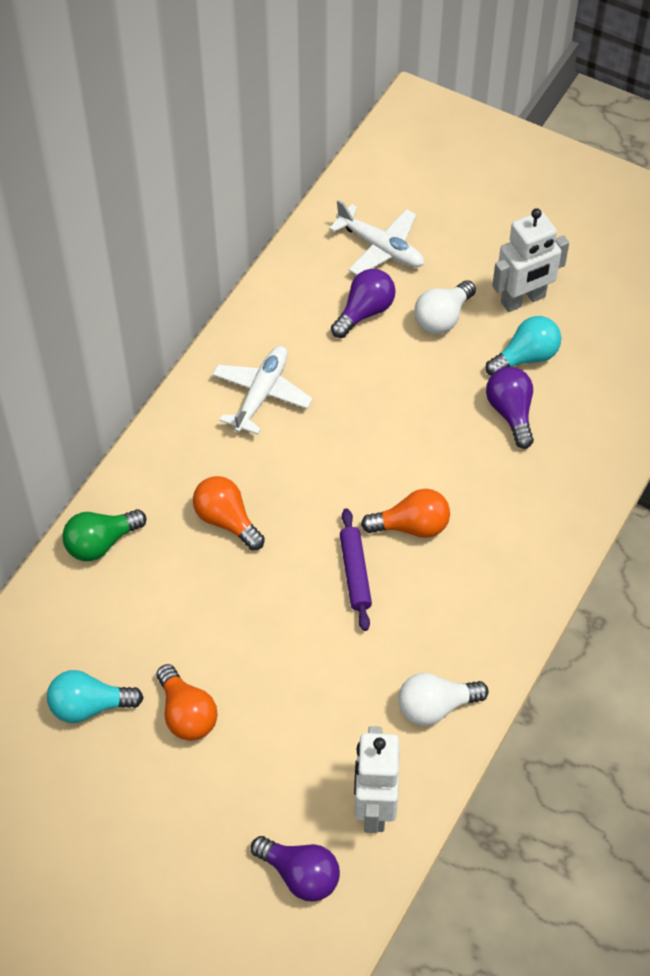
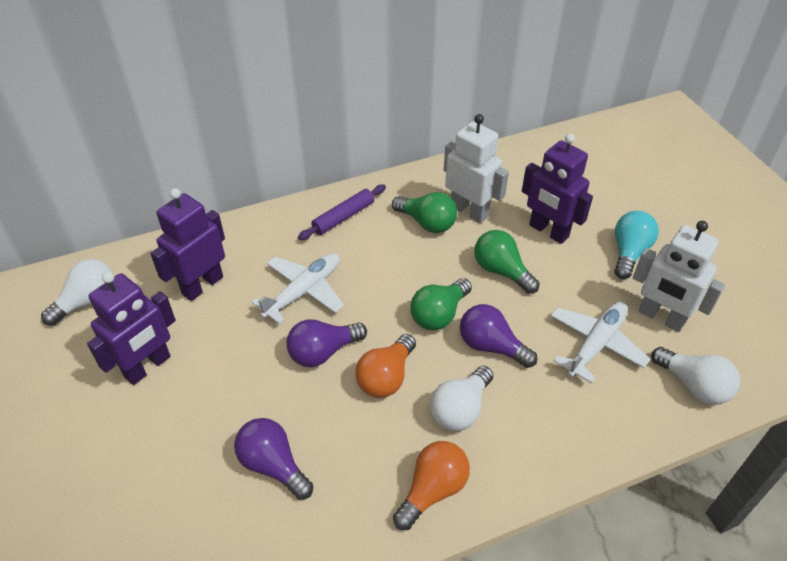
green light bulb: [62,509,147,561] = 1 -> [392,192,457,233] [410,278,472,331] [474,230,539,294] = 3
orange light bulb: [157,664,218,741] [193,476,265,550] [361,489,450,538] = 3 -> [355,334,416,398] [393,441,470,530] = 2
purple robot: none = 0 -> [87,272,176,385] [150,188,225,301] [522,134,593,244] = 3
turquoise light bulb: [47,670,144,723] [486,316,561,376] = 2 -> [615,211,659,279] = 1
white light bulb: [398,673,489,726] [414,280,476,334] = 2 -> [41,259,114,326] [430,366,493,431] [651,347,740,405] = 3

